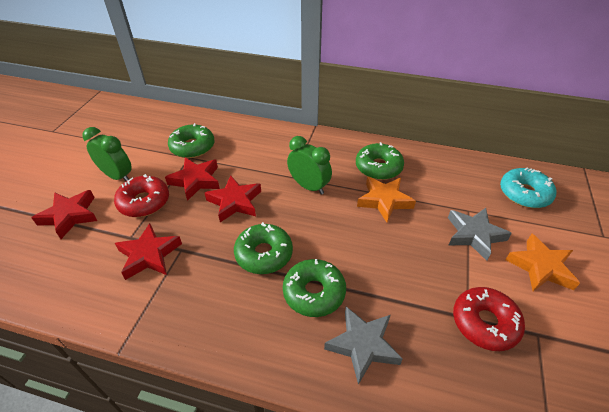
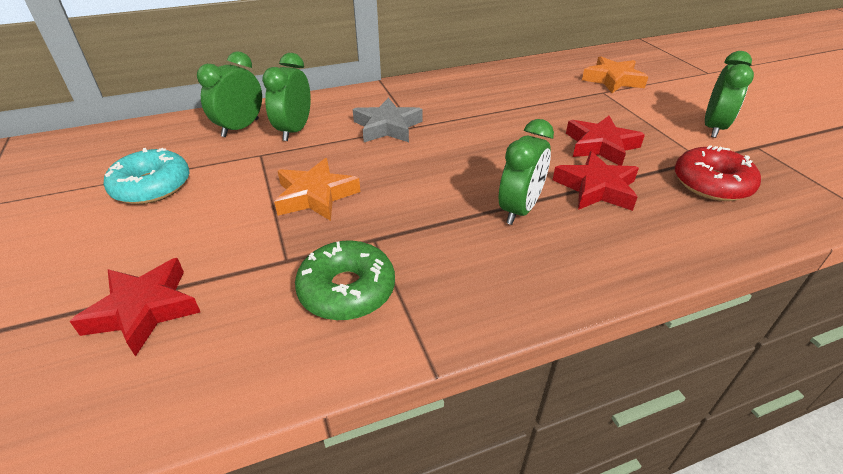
green clock: [82,127,132,181] [287,136,332,195] = 2 -> [197,51,262,137] [262,53,311,141] [499,119,554,225] [705,51,754,138] = 4
green donut: [168,123,214,158] [234,222,293,274] [283,259,346,317] [356,142,404,180] = 4 -> [295,240,395,321] = 1
grey star: [324,307,403,385] [448,208,512,261] = 2 -> [353,97,423,142] = 1
red donut: [114,174,169,217] [453,287,525,351] = 2 -> [675,145,761,201] = 1
red star: [32,190,97,239] [115,223,182,280] [165,157,220,201] [205,175,261,222] = 4 -> [70,258,200,357] [553,151,639,211] [566,116,645,166] = 3

